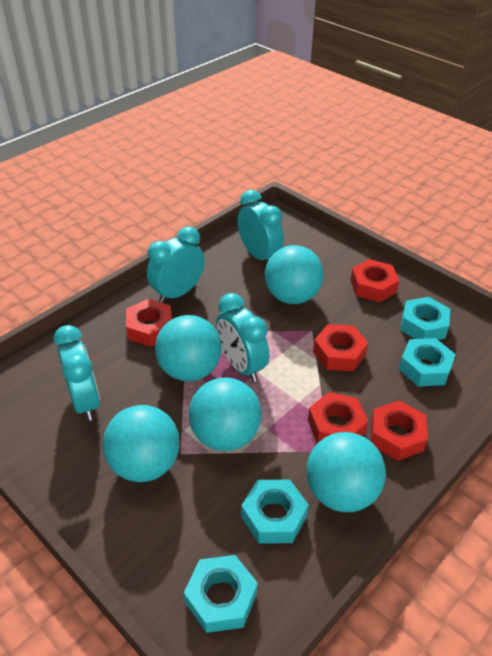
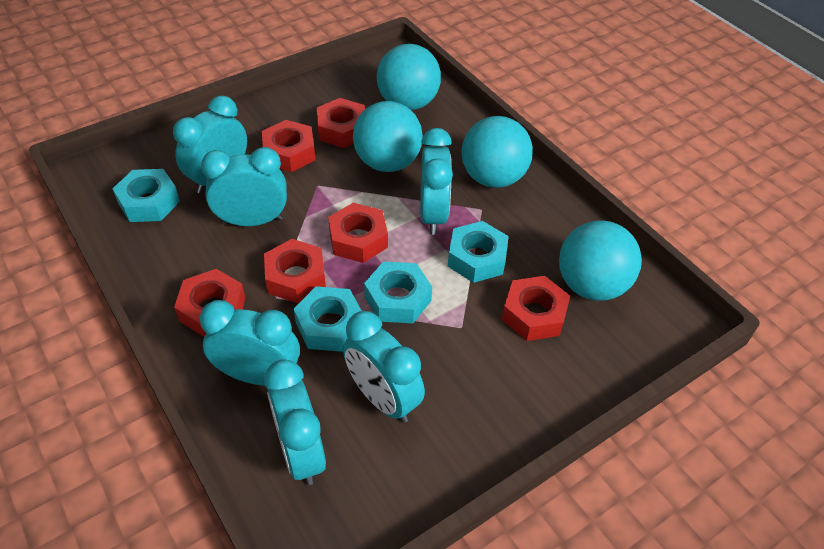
red nut: [126,299,172,347] [308,392,368,443] [313,324,368,371] [351,259,399,302] [371,400,428,461] = 5 -> [174,269,245,337] [262,120,315,172] [264,239,326,303] [317,98,365,148] [328,203,388,263] [502,276,570,341] = 6
turquoise ball: [103,405,180,482] [155,315,222,381] [189,377,262,451] [265,245,324,304] [307,432,386,512] = 5 -> [353,101,423,172] [377,44,441,110] [461,116,533,188] [559,220,642,300] = 4
turquoise clock: [53,325,100,421] [147,226,205,303] [216,293,269,382] [237,190,284,261] = 4 -> [173,95,247,193] [200,300,300,385] [201,147,287,226] [264,359,326,485] [343,311,425,423] [420,128,453,235] = 6

